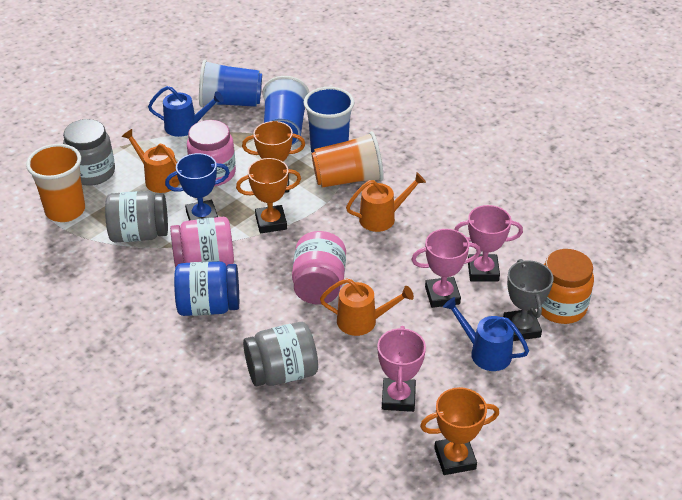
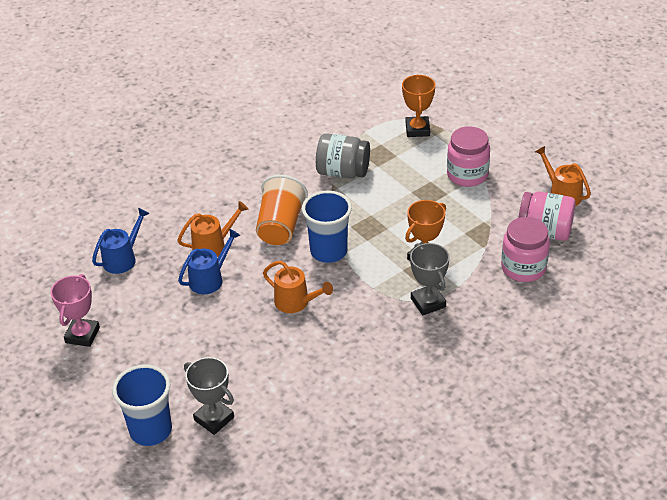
blue cup: [199,60,262,107] [262,76,309,145] [304,87,354,153] = 3 -> [112,365,172,446] [302,191,352,263] = 2
blue jar: [174,261,239,316] = 1 -> none = 0
blue trophy: [165,153,230,220] = 1 -> none = 0
grey jar: [63,119,115,186] [105,191,168,242] [243,322,318,386] = 3 -> [316,133,370,178] = 1
grey trophy: [503,259,553,341] = 1 -> [184,357,234,435] [410,243,450,315] = 2
orange cup: [26,144,85,222] [312,131,383,188] = 2 -> [256,174,308,245] = 1
orange jar: [541,249,594,324] = 1 -> none = 0
orange trophy: [236,158,301,233] [242,121,305,192] [420,387,499,475] = 3 -> [402,75,435,137] [405,200,446,261] = 2
pink trophy: [377,326,426,412] [411,229,481,308] [454,205,523,281] = 3 -> [51,274,100,347] = 1

